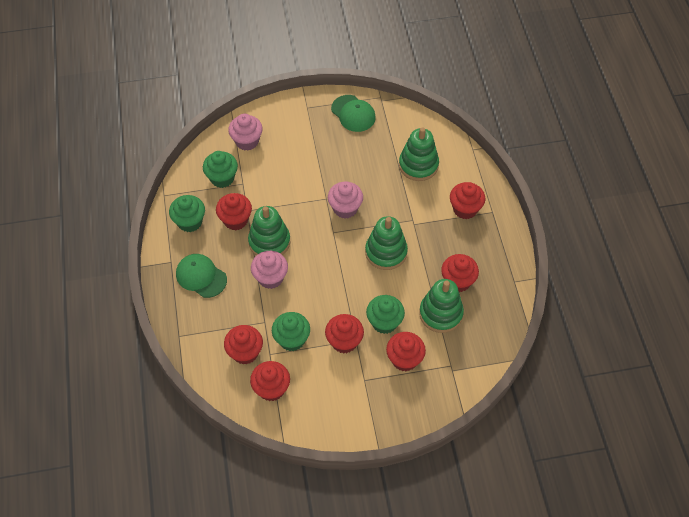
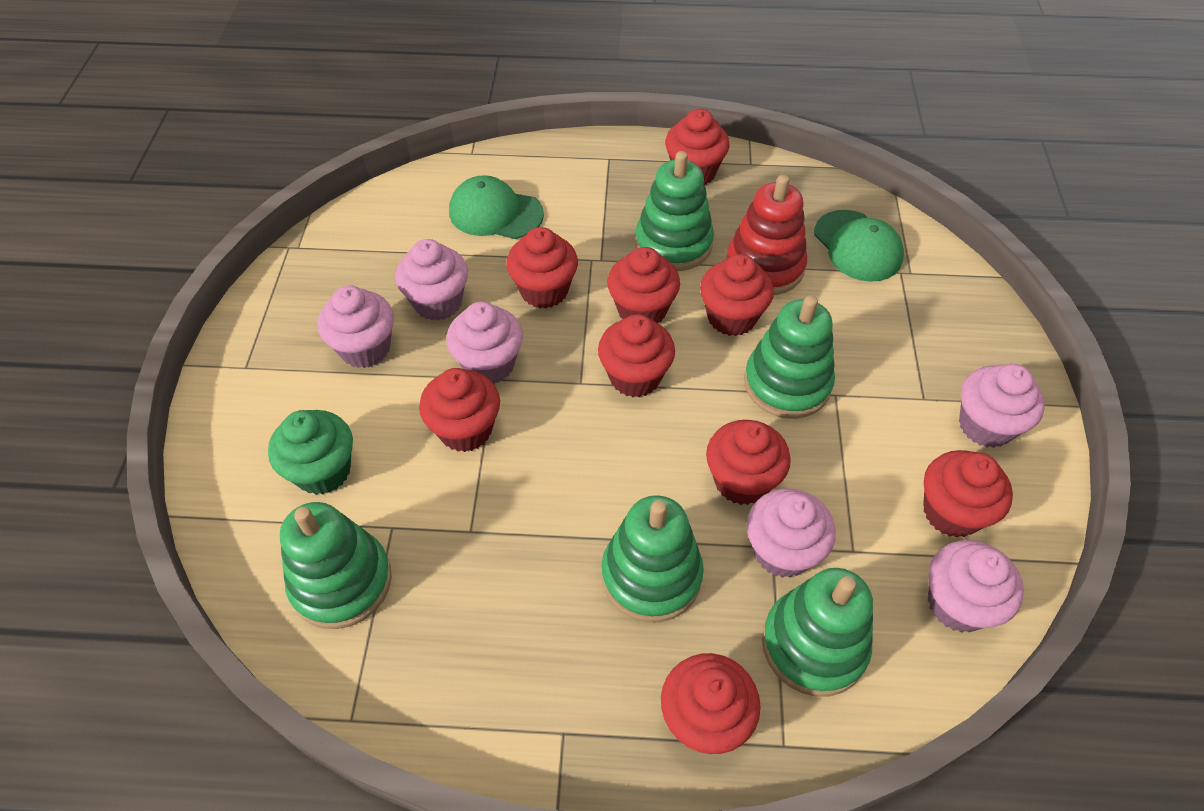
green cupcake: [169,195,205,232] [203,151,238,188] [272,312,310,351] [366,295,405,334] = 4 -> [268,410,353,495] = 1
green stacking toy: [248,206,290,256] [365,216,408,270] [399,127,439,181] [419,279,464,333] = 4 -> [280,502,392,629] [602,495,704,622] [635,151,714,271] [744,295,835,419] [762,568,873,697] = 5
pink cupcake: [228,114,263,151] [251,251,288,289] [328,181,363,218] = 3 -> [318,285,394,368] [395,239,468,321] [446,302,523,383] [747,488,836,578] [928,540,1024,633] [959,364,1045,448] = 6
red cupcake: [216,193,252,230] [224,325,263,365] [250,361,290,401] [325,314,364,354] [386,332,426,371] [441,254,479,292] [450,182,485,219] = 7 -> [419,368,500,452] [506,227,578,308] [598,314,675,397] [607,247,680,323] [661,653,761,754] [665,109,730,185] [700,254,774,336] [706,420,791,505] [923,450,1013,537] = 9
red stacking toy: none = 0 -> [726,175,807,295] = 1

